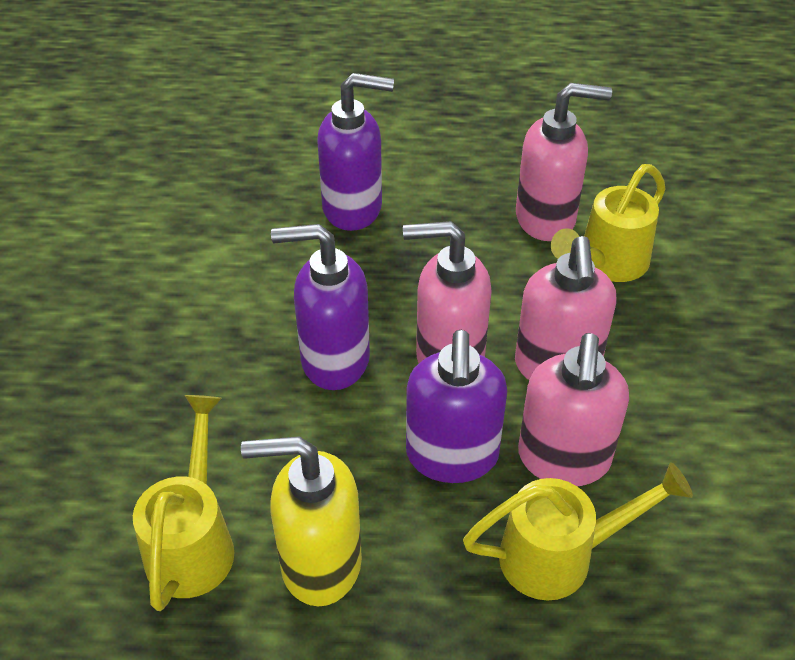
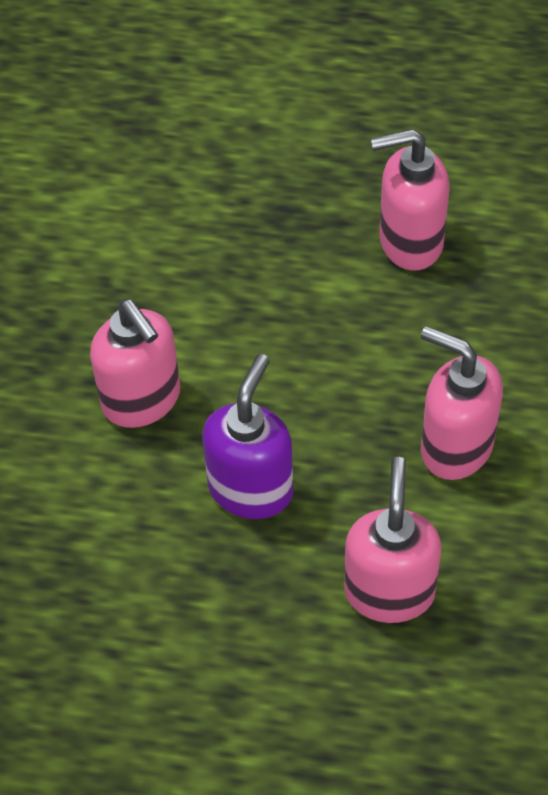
purple soap dispenser: [271,224,370,390] [317,73,394,231] [406,330,507,483] = 3 -> [202,354,293,519] = 1
yellow soap dispenser: [241,436,362,607] = 1 -> none = 0
yellow watering can: [133,395,234,611] [463,463,693,601] [551,164,665,282] = 3 -> none = 0

